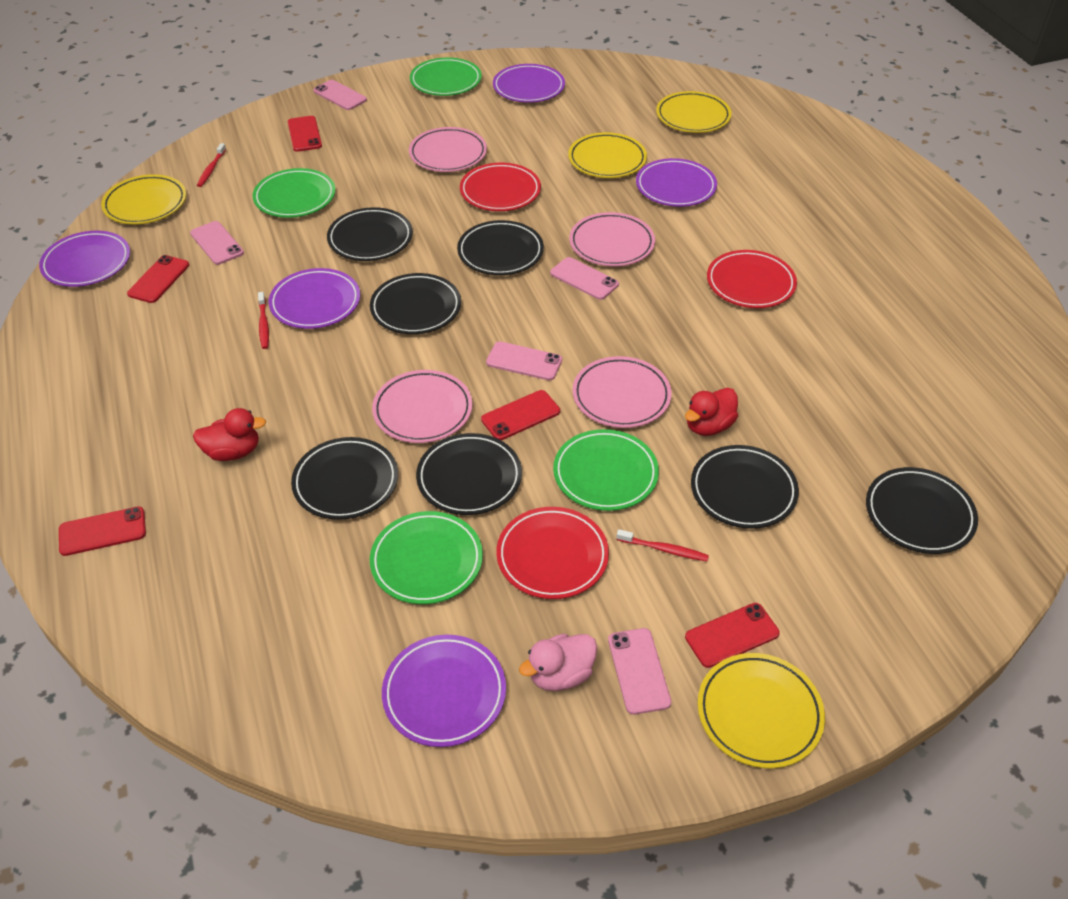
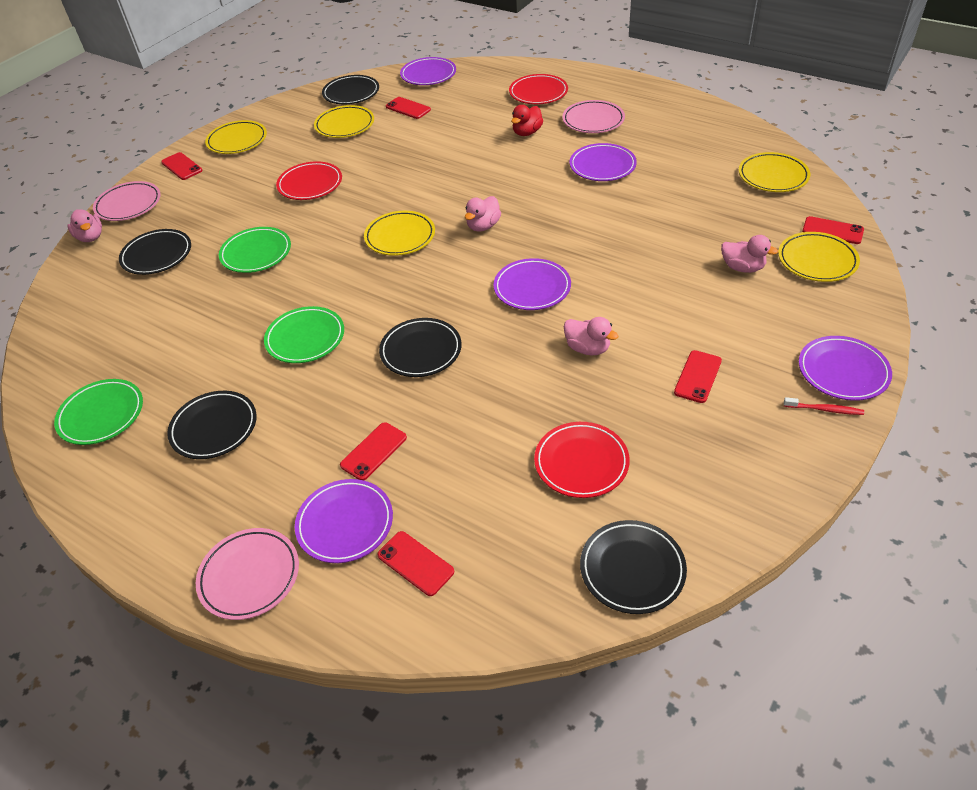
black plate: [291,437,398,520] [327,207,413,261] [370,273,461,334] [416,433,522,515] [457,220,544,275] [691,445,799,529] [866,467,978,554] = 7 -> [119,229,191,275] [167,391,257,459] [322,75,379,104] [379,318,461,377] [580,520,687,614] = 5
green plate: [253,168,335,218] [370,511,483,604] [410,57,482,96] [553,429,659,511] = 4 -> [54,379,143,445] [219,227,291,273] [264,306,344,363] = 3
pink duck: [519,634,597,691] = 1 -> [67,209,102,242] [465,196,501,232] [564,317,619,356] [721,235,778,273] = 4
pink phone: [190,221,244,265] [313,80,367,110] [486,341,562,380] [550,257,619,300] [608,628,671,715] = 5 -> none = 0
pink plate: [372,370,472,443] [409,127,487,172] [569,212,655,266] [573,356,672,428] = 4 -> [93,181,161,221] [196,528,299,620] [562,100,625,133] = 3
red duck: [193,408,266,461] [685,388,738,436] = 2 -> [511,105,543,136] = 1
red phone: [59,506,146,556] [127,255,189,303] [288,116,322,152] [481,390,560,440] [685,603,780,668] = 5 -> [161,152,203,180] [340,422,407,480] [377,531,454,596] [386,97,431,119] [674,350,722,403] [802,216,864,244] = 6
red toothbrush: [197,143,226,187] [258,292,269,349] [616,529,709,561] = 3 -> [784,397,864,415] = 1
yellow plate: [101,174,186,224] [568,132,647,178] [656,91,732,133] [697,653,825,768] = 4 -> [205,120,267,154] [314,105,374,138] [364,211,435,256] [739,152,810,192] [778,232,860,282] = 5

